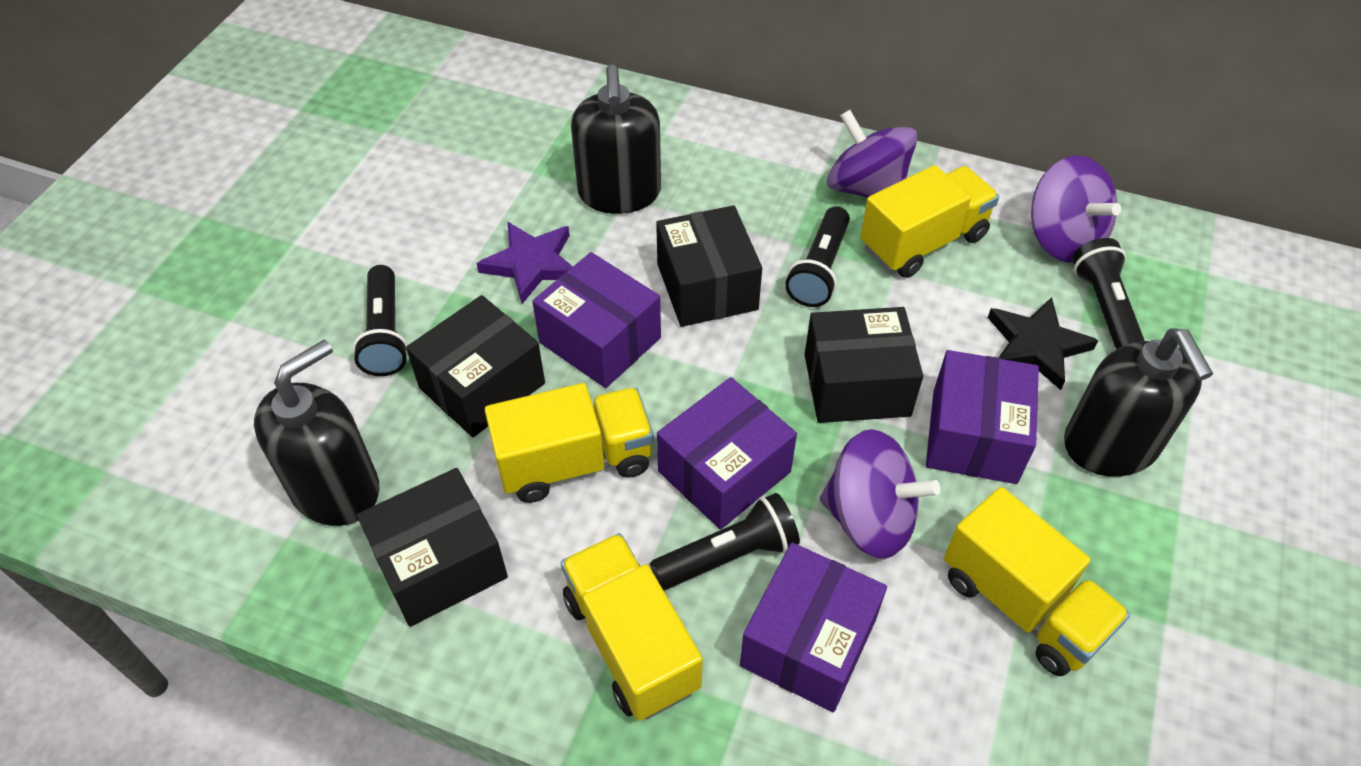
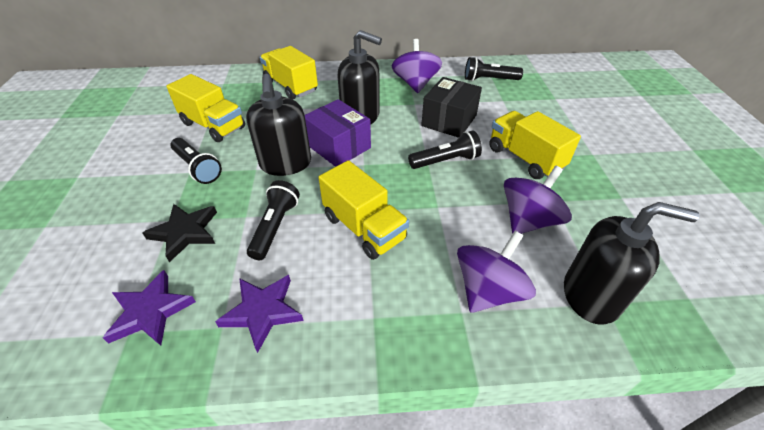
black box: [357,468,508,627] [406,295,545,437] [656,205,762,327] [805,307,923,423] = 4 -> [421,77,482,138] = 1
purple box: [532,252,661,388] [657,377,797,530] [740,543,887,712] [926,350,1039,484] = 4 -> [305,99,371,167] = 1
purple star: [476,222,573,304] = 1 -> [103,270,196,346] [215,275,304,353] = 2

